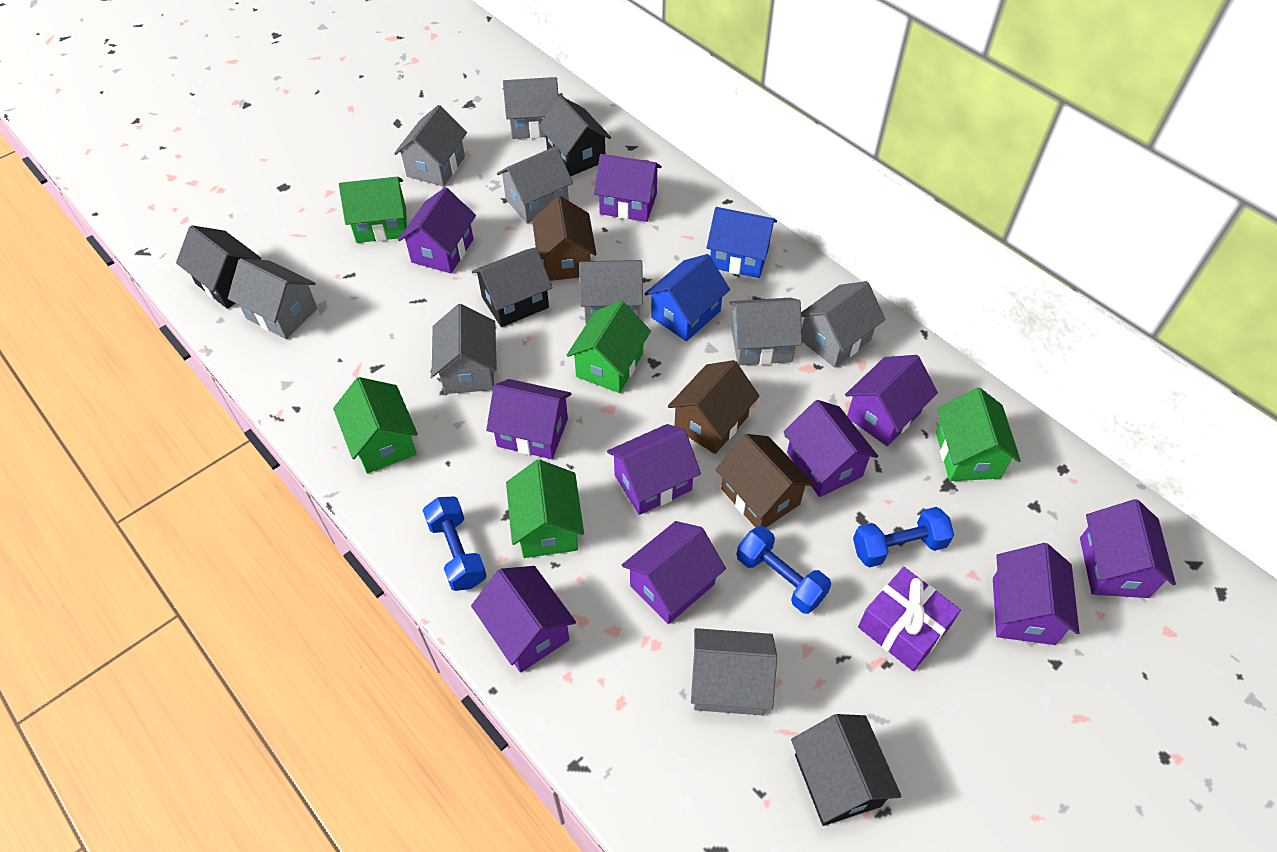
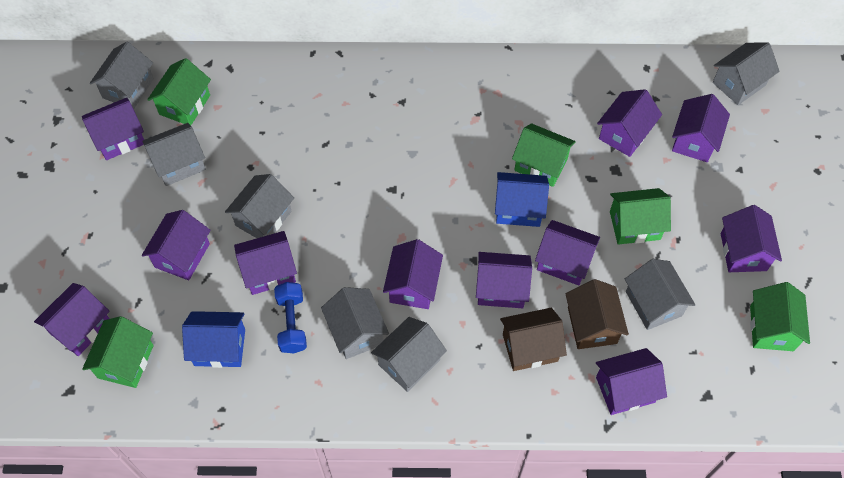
black house: [176,225,261,309] [472,247,553,327] [538,96,611,176] [791,714,902,826] = 4 -> none = 0
blue dumbbell: [423,496,487,591] [737,526,831,614] [853,507,954,567] = 3 -> [274,282,307,353] = 1
brown house: [532,196,597,281] [668,360,760,454] [716,434,814,528] = 3 -> [500,308,567,371] [566,279,629,349] = 2
grey house: [228,258,318,339] [394,105,467,187] [432,304,497,394] [497,146,573,224] [503,77,559,139] [579,260,643,324] [691,628,777,715] [729,298,802,365] [801,281,886,368] = 9 -> [90,42,154,109] [142,123,206,186] [225,174,294,238] [321,287,389,359] [371,317,447,392] [625,259,695,330] [713,42,780,105] = 7
purple gift: [858,567,961,671] = 1 -> none = 0
purple house: [398,187,476,273] [471,566,576,673] [486,379,572,459] [594,154,662,222] [607,424,701,515] [622,521,726,624] [784,400,878,497] [845,355,938,446] [993,543,1079,645] [1080,499,1176,598] = 10 -> [34,283,110,356] [82,98,144,160] [142,210,211,280] [234,231,297,295] [383,239,443,309] [476,252,532,308] [535,220,600,286] [596,348,667,415] [597,89,662,157] [672,94,730,162] [721,205,782,272] = 11

